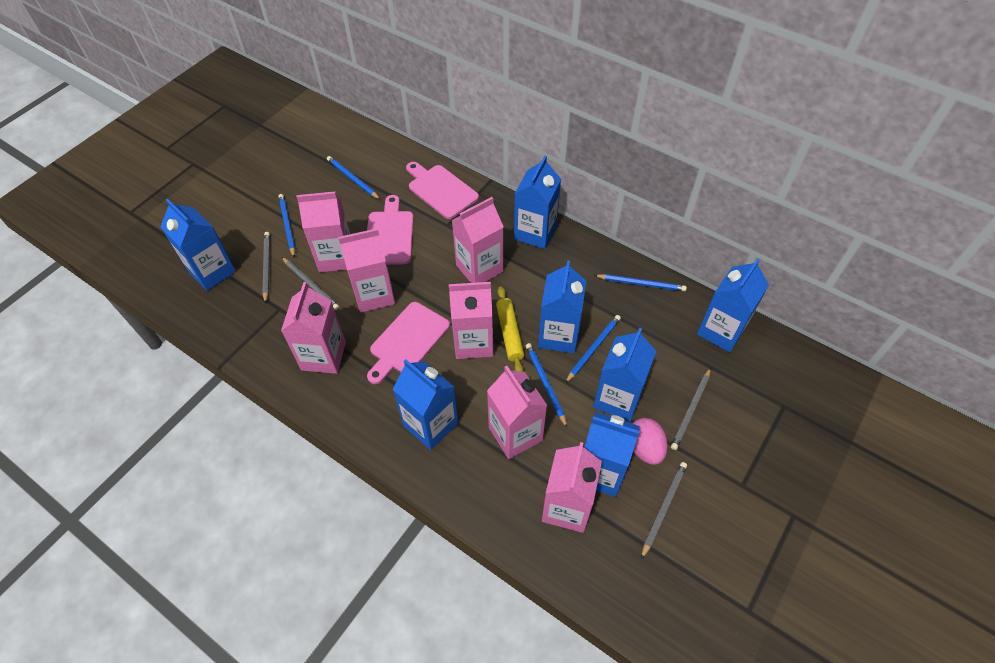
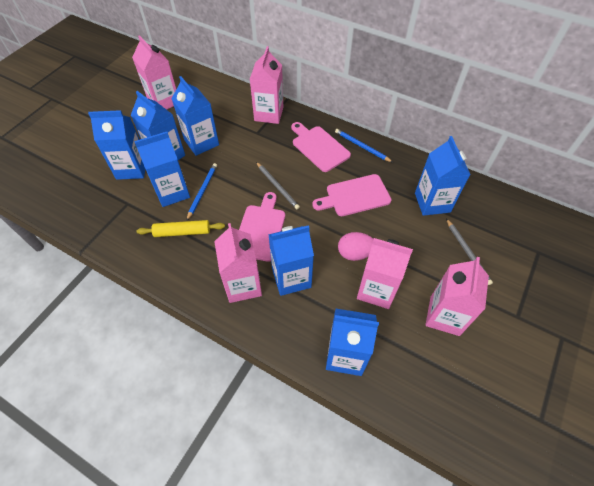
blue pencil: [279,194,295,257] [327,156,380,199] [526,343,567,427] [565,315,621,383] [594,274,687,291] = 5 -> [186,163,217,221] [335,129,393,162] = 2
grey pencil: [262,232,270,304] [282,257,339,310] [641,462,687,559] [671,368,711,450] = 4 -> [256,162,300,209] [446,219,493,285] = 2
pink carton: [281,282,346,374] [297,192,350,272] [338,228,395,313] [449,282,493,359] [452,197,504,283] [487,366,548,459] [542,442,602,533] = 7 -> [132,35,176,110] [214,223,262,303] [250,46,283,124] [357,238,413,309] [425,257,489,336] = 5

